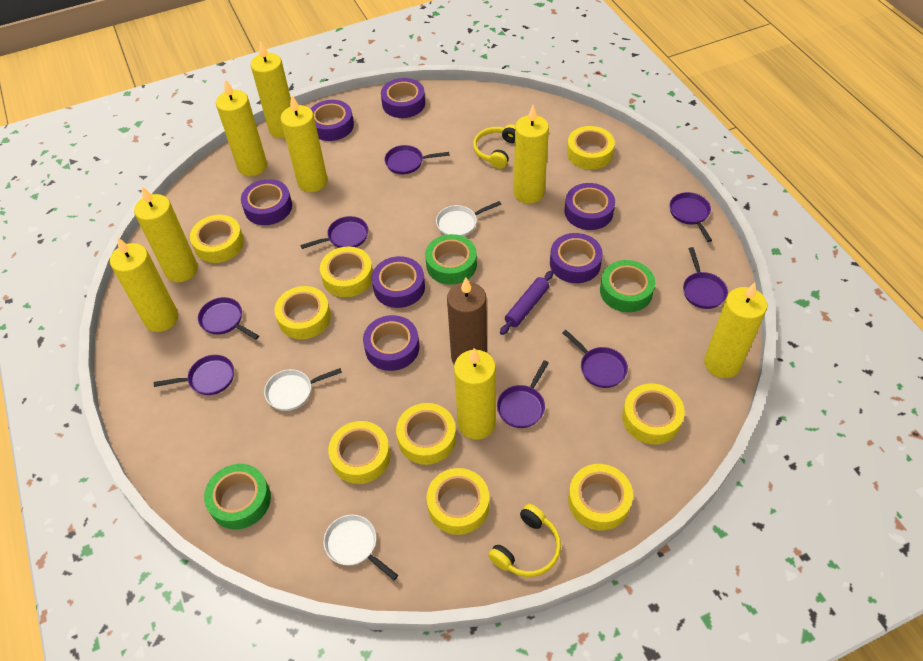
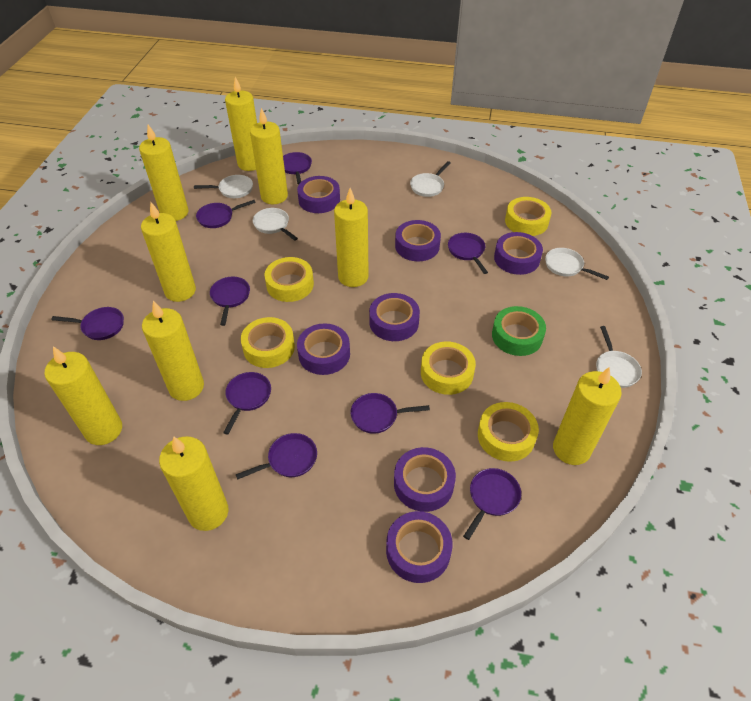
brown candle: [447,277,487,364] = 1 -> none = 0
green tape: [204,464,271,529] [425,234,477,285] [600,260,655,312] = 3 -> [492,306,546,356] = 1
purple pan: [154,355,234,395] [198,297,259,340] [300,216,368,249] [384,145,449,174] [497,360,549,428] [563,330,628,388] [669,192,712,242] [683,247,728,309] = 8 -> [51,307,124,340] [196,200,256,228] [210,277,250,326] [223,372,271,435] [236,433,317,479] [283,152,312,185] [351,393,430,434] [448,233,488,274] [463,468,521,540] = 9
purple rolling pin: [500,270,554,335] = 1 -> none = 0
white pan: [264,368,342,411] [324,515,398,580] [436,201,501,237] = 3 -> [194,175,253,198] [253,208,298,241] [410,161,451,197] [545,248,609,280] [596,326,642,388] = 5
yellow candle: [110,237,178,332] [134,186,198,283] [216,79,267,176] [251,41,291,138] [281,95,328,192] [454,348,496,440] [513,105,549,204] [704,283,767,378] = 8 -> [44,346,122,445] [139,125,188,221] [141,202,196,302] [142,301,204,401] [159,436,228,531] [225,77,257,171] [250,108,288,204] [334,188,369,287] [553,367,622,465] = 9
yellow headphones: [473,124,515,169] [488,504,561,577] = 2 -> none = 0
yellow tape: [190,215,244,263] [274,286,331,339] [320,247,373,297] [328,421,391,484] [396,403,456,465] [427,468,489,535] [567,126,615,170] [568,464,633,530] [622,383,685,444] = 9 -> [241,317,295,368] [264,257,314,302] [421,342,476,395] [478,402,539,462] [505,197,551,236] = 5

